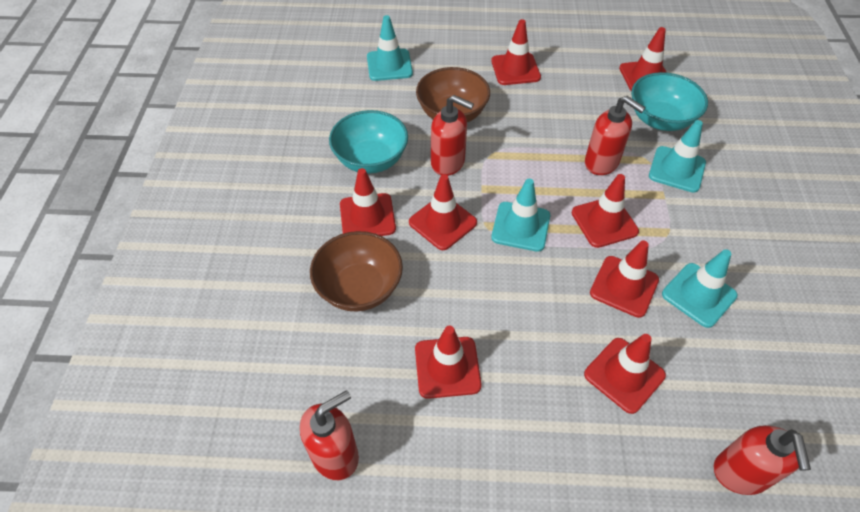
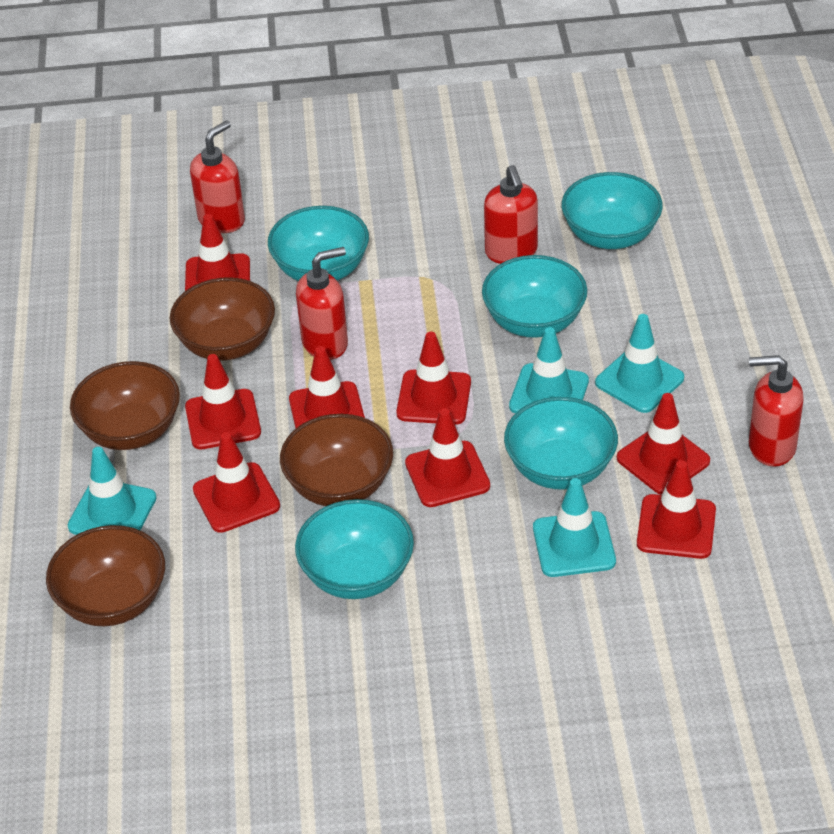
brown bowl: [310,231,403,312] [416,67,490,122] = 2 -> [46,525,165,626] [70,361,180,450] [170,277,275,361] [280,414,393,506] = 4
turquoise bowl: [329,110,408,174] [631,72,708,131] = 2 -> [268,206,369,281] [295,499,414,599] [482,255,587,338] [504,397,618,490] [561,172,663,249] = 5

